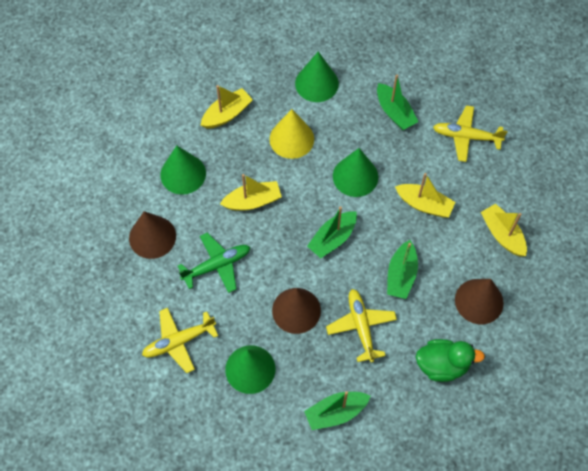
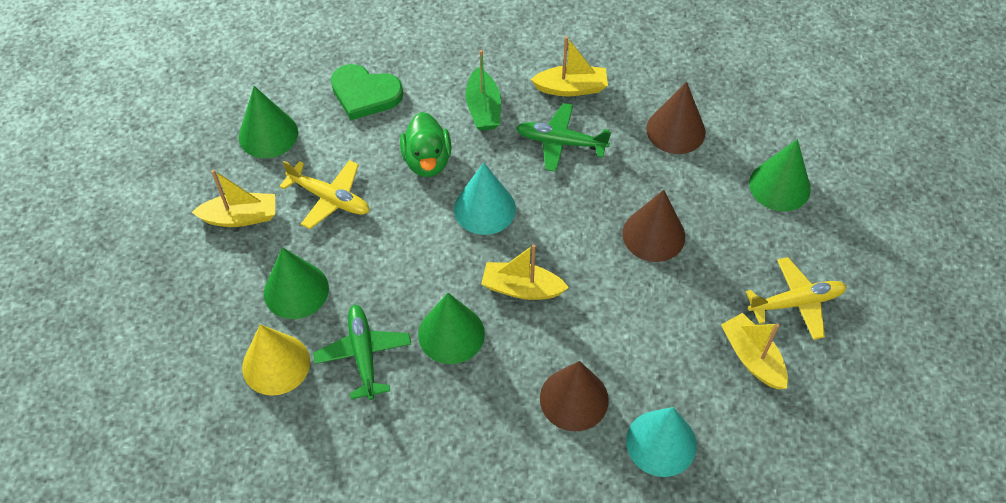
green boat: [304,391,370,430] [307,206,357,258] [377,75,419,130] [387,240,418,299] = 4 -> [466,50,501,131] = 1
green heart: none = 0 -> [331,64,403,120] = 1
green plane: [178,233,250,293] = 1 -> [313,304,411,400] [516,103,611,172] = 2
turquoise cone: none = 0 -> [454,162,516,235] [626,407,697,477] = 2
yellow plane: [142,308,218,373] [326,289,397,363] [433,105,508,162] = 3 -> [279,160,369,229] [746,257,847,340] = 2

